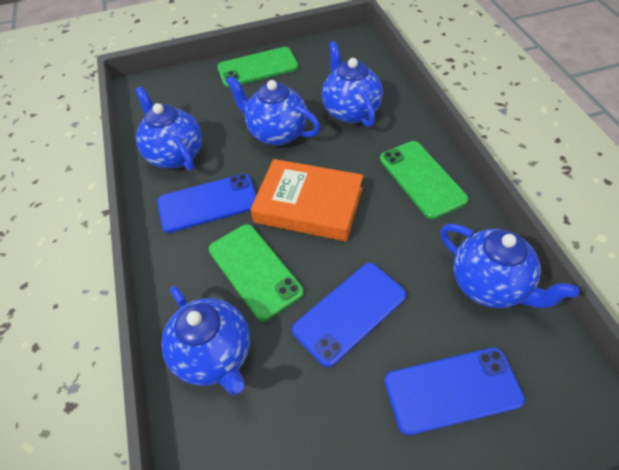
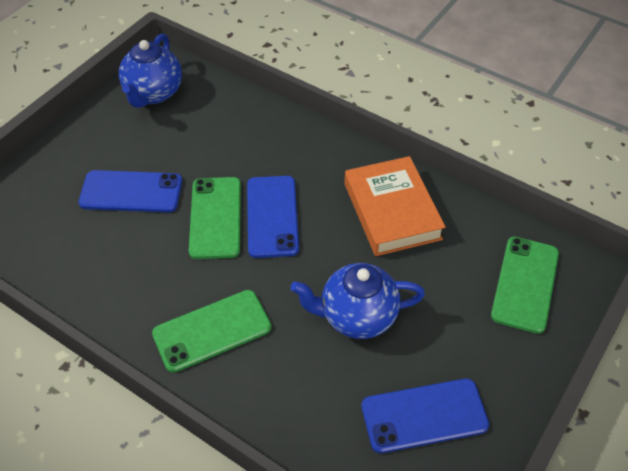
blue teapot: [135,86,202,171] [161,286,250,395] [226,75,321,146] [322,41,383,127] [440,224,579,308] = 5 -> [119,33,182,108] [291,263,425,339] = 2

